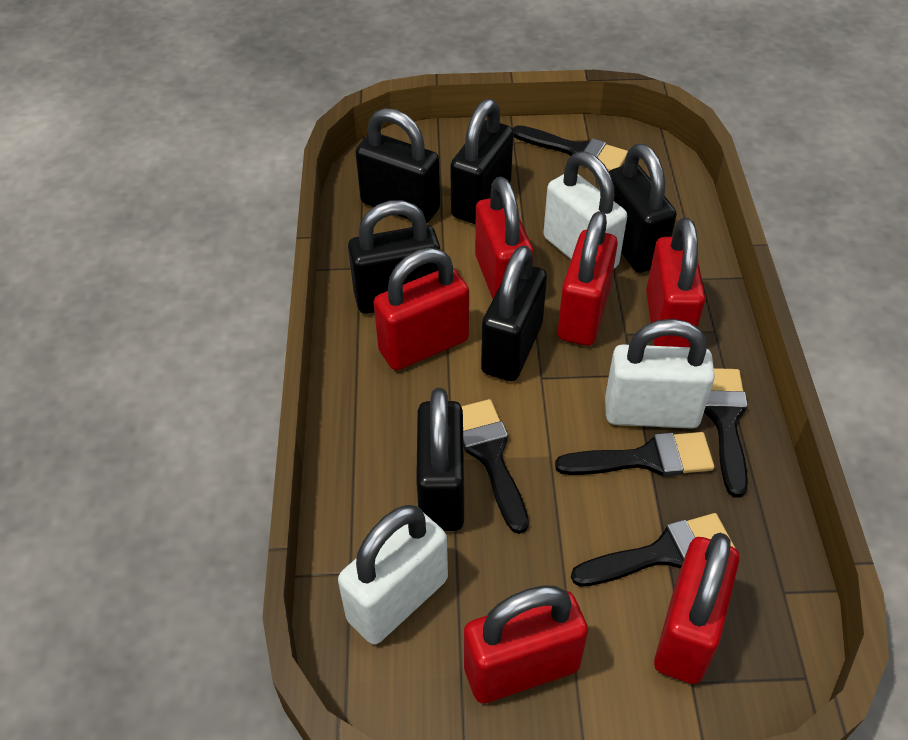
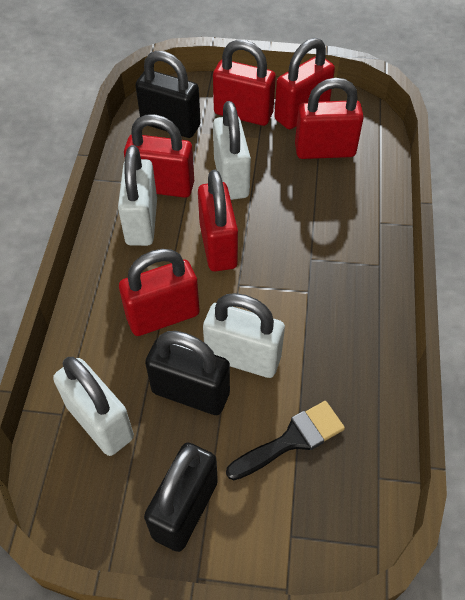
black brush: [461,399,529,534] [513,125,628,171] [555,432,714,477] [571,513,736,587] [704,368,748,498] = 5 -> [226,401,345,480] = 1
black padlock: [348,200,440,314] [355,108,440,224] [416,388,464,531] [450,99,513,224] [481,245,547,381] [609,143,677,273] = 6 -> [135,51,201,138] [144,442,218,552] [145,331,230,415] = 3
white padlock: [338,505,448,645] [543,151,627,268] [605,319,715,429] = 3 -> [53,357,134,456] [118,145,157,246] [203,293,285,378] [213,101,251,200] = 4

